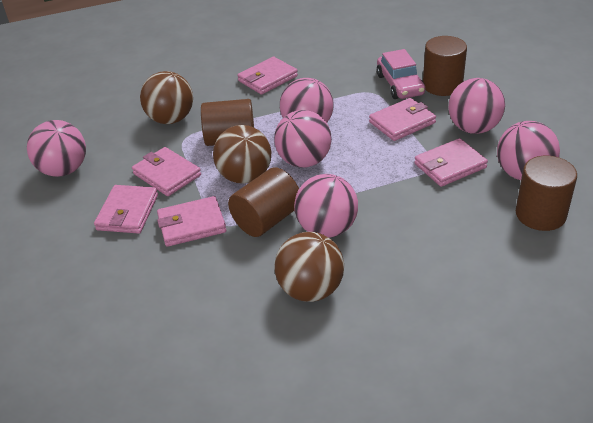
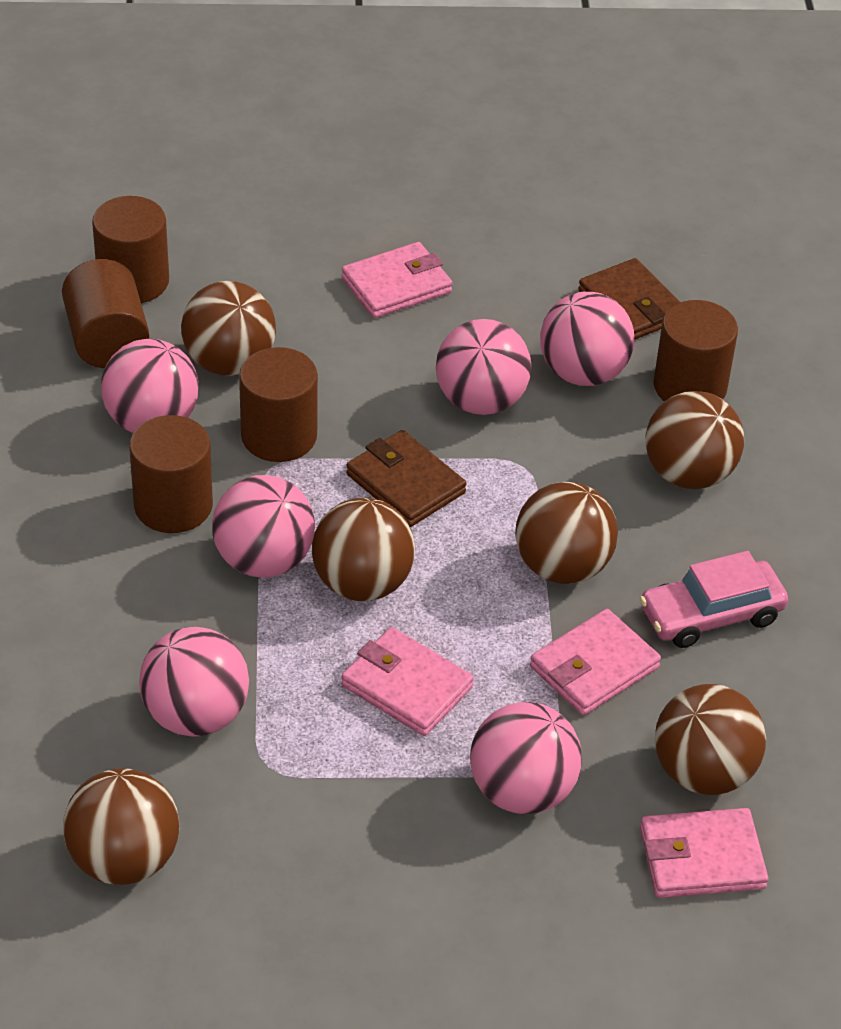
brown ball: [140,71,193,124] [213,125,271,184] [275,232,344,302] = 3 -> [63,768,180,885] [181,281,276,376] [312,498,415,601] [515,481,618,584] [645,391,744,489] [655,684,766,795] = 6
brown cylinder: [201,99,254,146] [228,168,299,237] [423,36,467,96] [516,156,577,231] = 4 -> [62,259,149,368] [92,196,169,303] [129,415,213,533] [239,347,318,462] [654,300,738,402] = 5
brown wallet: none = 0 -> [346,430,467,527] [578,258,681,340] = 2
pink wallet: [94,185,158,234] [132,147,201,196] [157,196,226,247] [237,57,298,95] [369,98,436,141] [414,138,488,187] = 6 -> [341,627,474,736] [342,242,452,318] [530,609,661,715] [640,808,768,898] = 4

